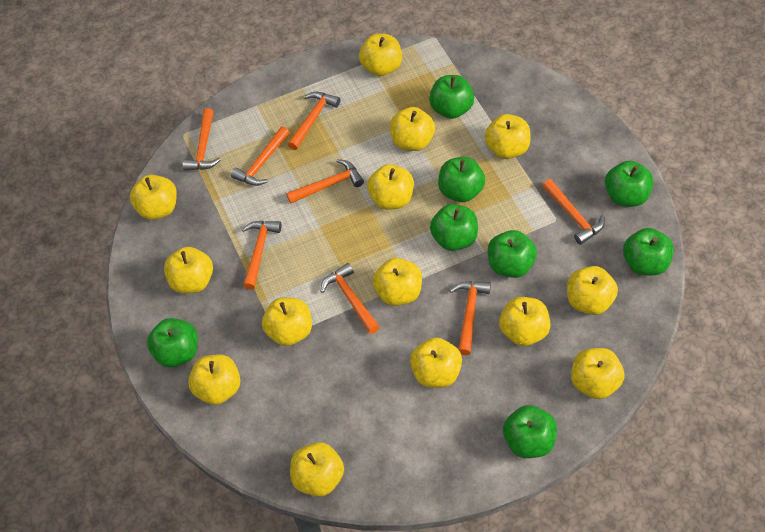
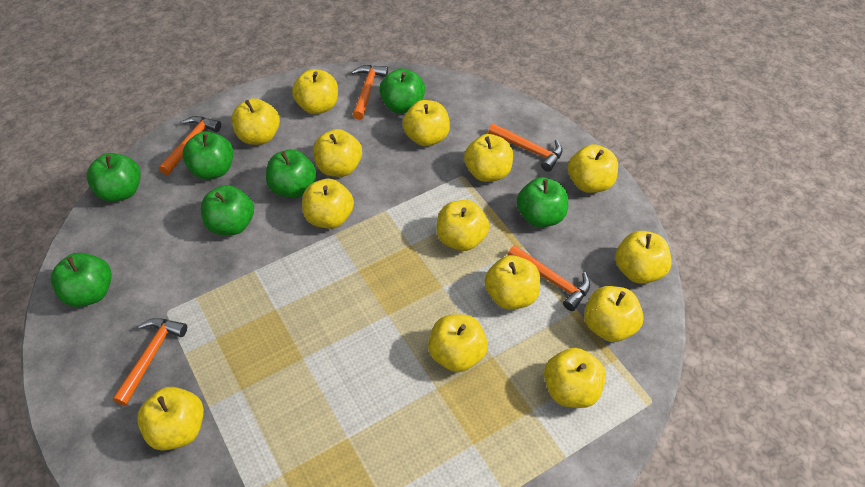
green apple: [147,318,198,367] [429,75,474,119] [430,204,478,251] [438,157,485,202] [488,230,537,278] [503,405,557,458] [605,161,654,207] [623,228,674,276] = 8 -> [51,253,112,307] [87,153,141,202] [183,131,233,179] [201,185,254,235] [266,149,317,198] [379,68,425,114] [517,177,568,227] = 7
orange hammer: [182,108,221,171] [231,126,290,186] [242,221,282,290] [286,159,364,204] [288,92,340,150] [320,263,380,334] [449,281,491,355] [542,179,605,245] = 8 -> [113,318,187,406] [159,116,221,175] [351,65,388,120] [488,123,563,172] [507,245,590,311] = 5

